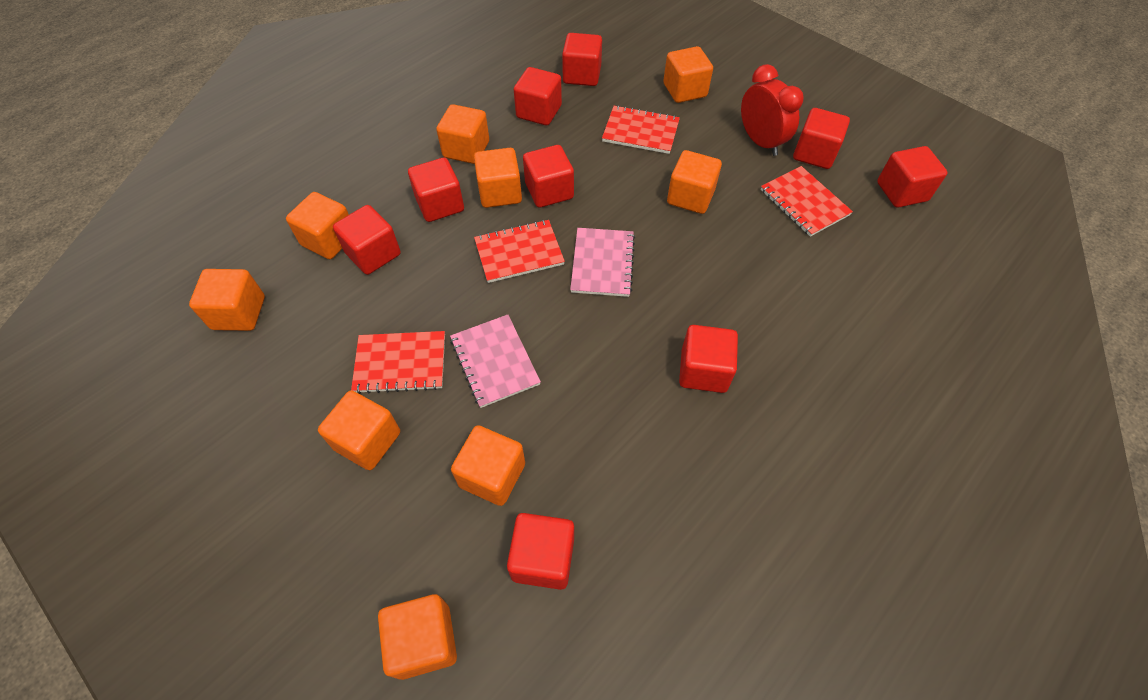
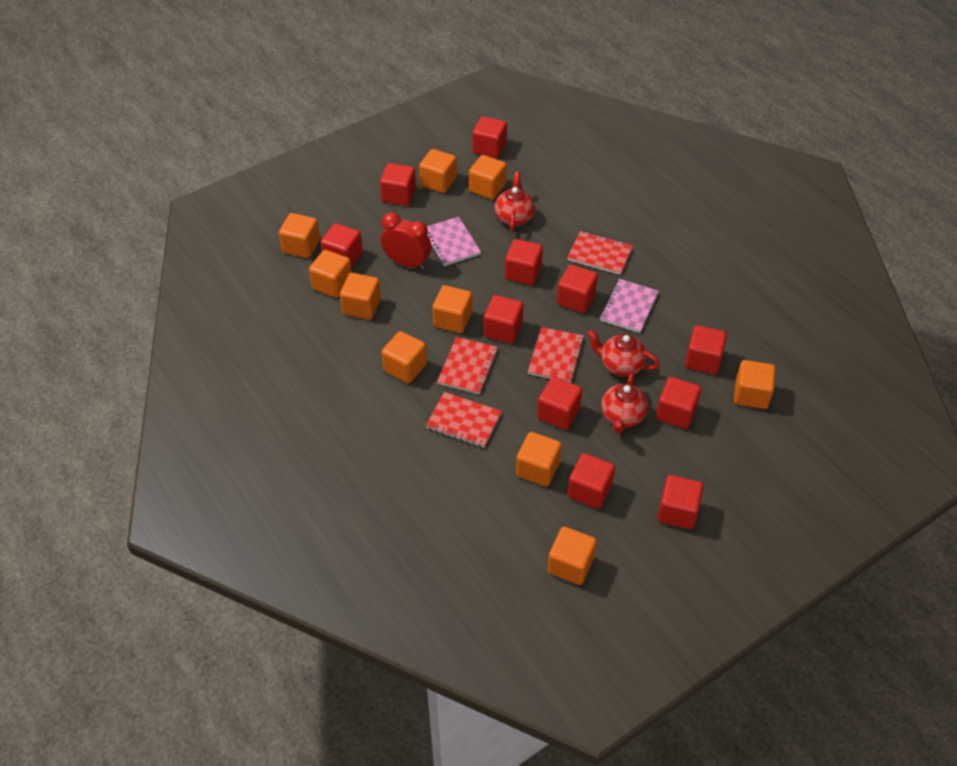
orange cube: [189,269,265,331] [286,192,349,259] [318,390,400,470] [378,594,457,680] [436,104,489,164] [451,425,525,506] [474,148,522,208] [663,46,713,103] [667,150,722,214] = 9 -> [279,213,320,258] [309,250,352,298] [340,273,381,320] [381,331,427,383] [419,149,457,193] [432,285,472,333] [469,155,507,200] [516,432,562,486] [547,527,597,585] [734,360,776,409] = 10
red cube: [333,205,401,275] [408,158,464,222] [507,513,574,590] [514,67,562,125] [523,145,574,208] [562,33,602,86] [679,325,738,393] [793,108,850,169] [877,146,947,208] = 9 -> [320,223,363,267] [380,163,416,206] [472,116,507,158] [484,295,523,343] [505,239,543,285] [537,376,582,430] [557,265,598,313] [568,453,615,509] [656,377,701,429] [657,475,703,529] [685,325,727,374] = 11
red teapot: none = 0 -> [495,172,535,231] [587,330,660,376] [601,373,648,433] = 3

